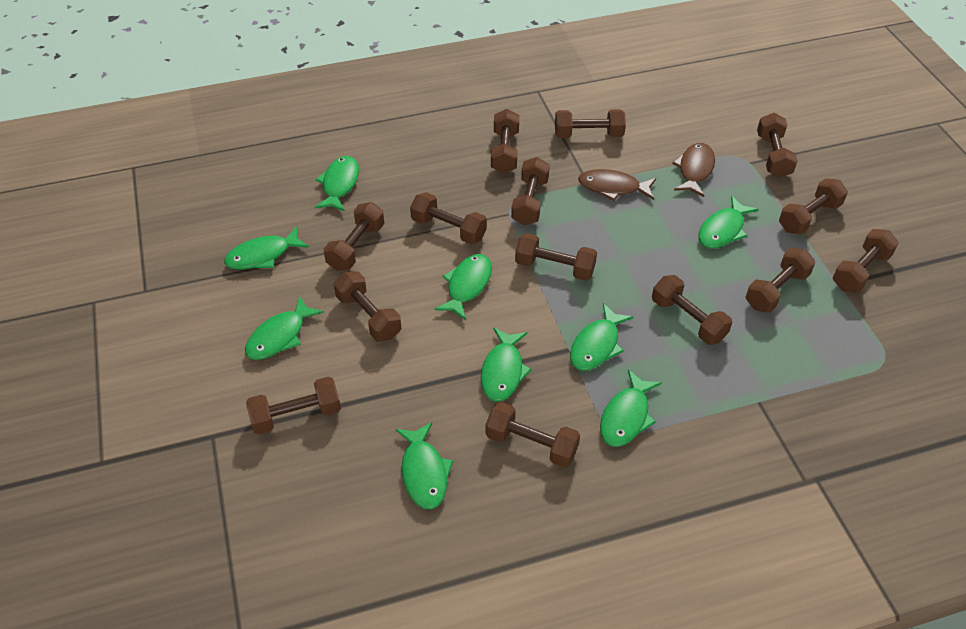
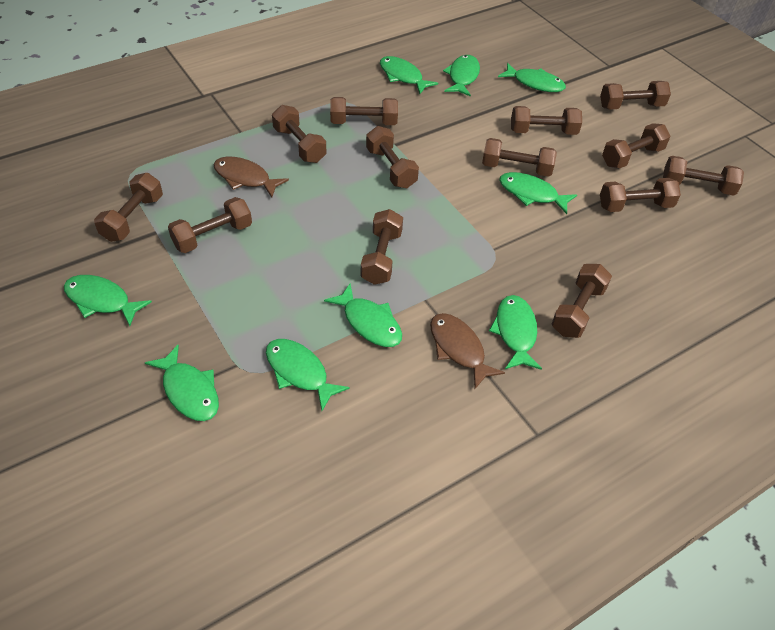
brown dumbbell: [246,377,341,434] [324,202,384,271] [334,271,401,342] [410,192,487,244] [486,402,580,468] [491,109,520,173] [511,157,550,225] [515,233,597,281] [555,109,626,138] [652,275,732,345] [746,248,815,313] [757,113,798,178] [779,178,848,235] [833,229,899,293] = 14 -> [94,173,163,242] [168,197,252,253] [272,105,326,163] [330,97,398,125] [360,209,403,285] [366,126,419,188] [482,138,557,177] [511,106,582,135] [552,264,612,338] [600,81,671,110] [600,178,681,212] [602,123,670,168] [663,156,744,196] = 13

